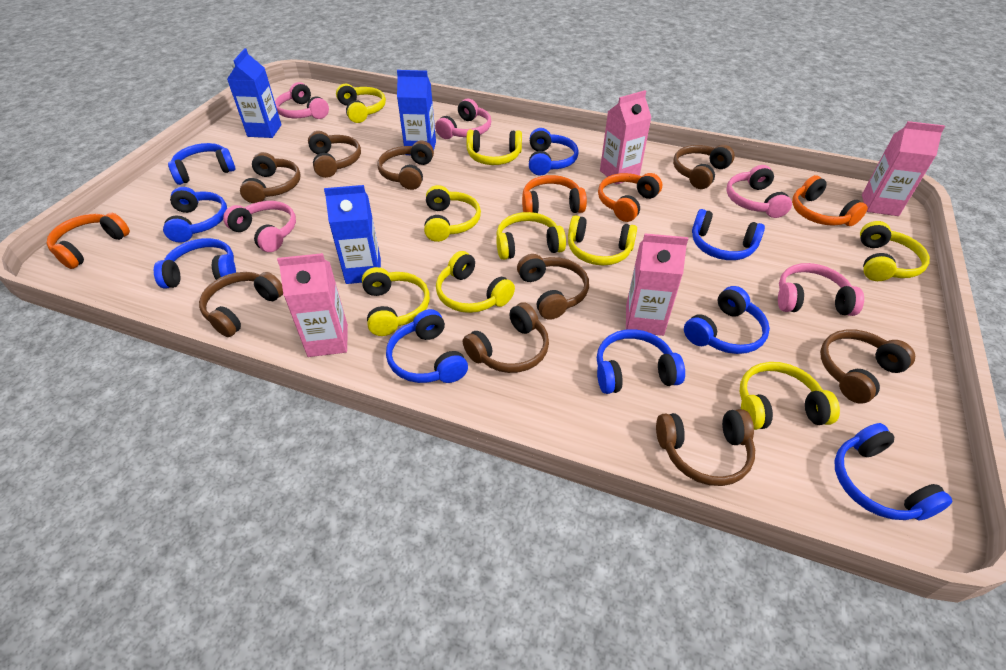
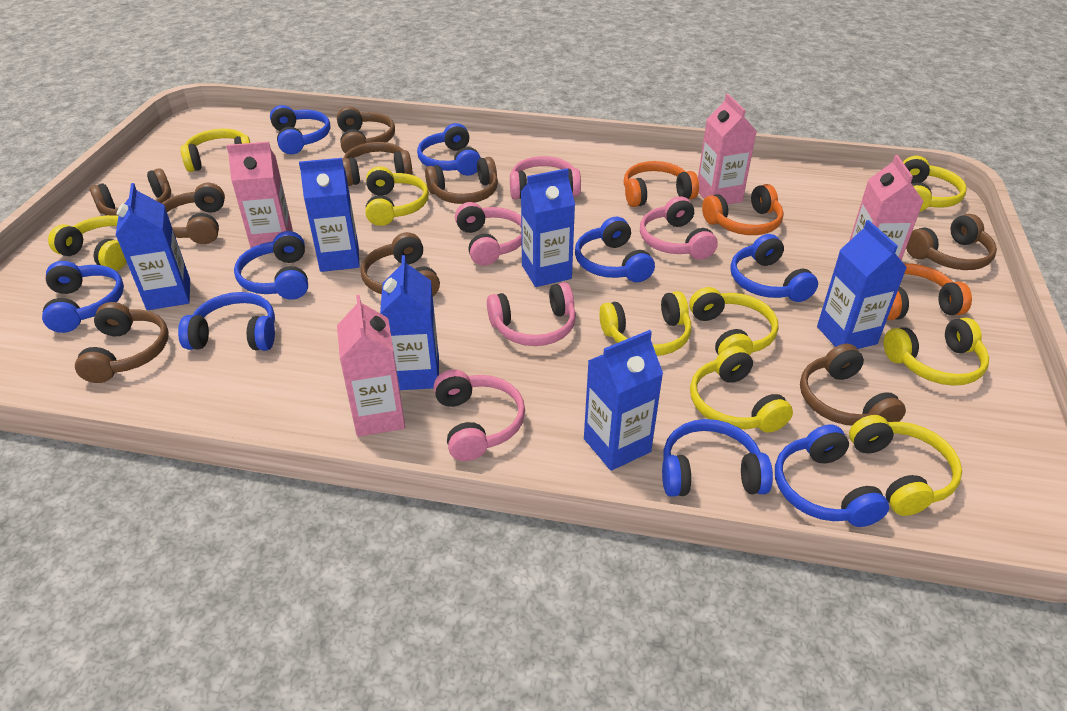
blue carton: [227,48,282,138] [324,185,381,284] [397,70,436,155] = 3 -> [116,183,190,310] [299,158,360,272] [380,255,439,390] [521,168,575,287] [584,330,663,471] [817,220,907,349] = 6
orange headphones: [47,213,130,269] [522,175,587,213] [598,173,662,222] [792,175,868,226] = 4 -> [624,161,699,207] [702,184,784,235] [887,263,972,320] = 3

